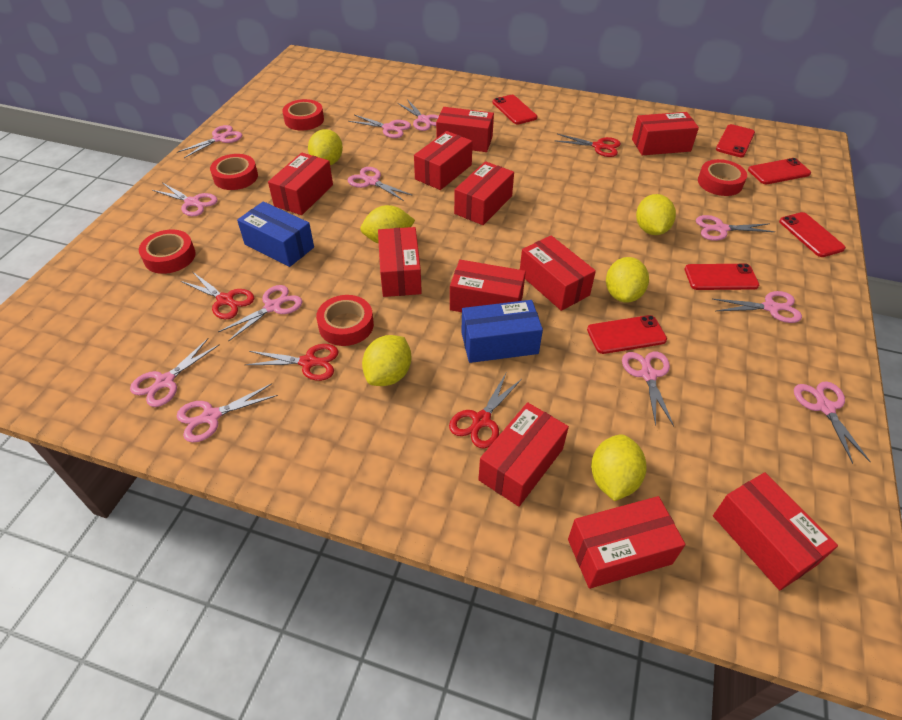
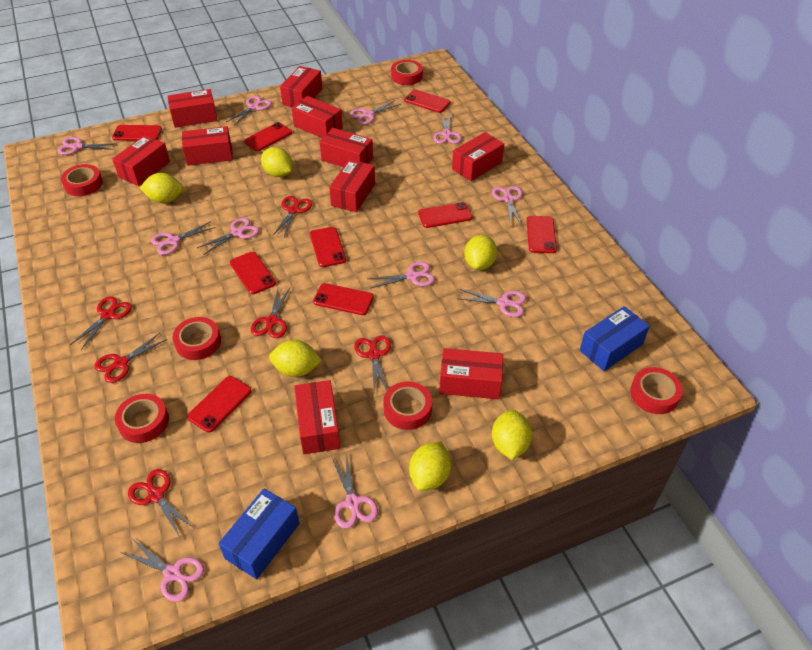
pink scissors: [130,338,220,407] [152,183,218,216] [177,383,278,443] [178,125,242,158] [218,285,303,342] [348,115,411,138] [348,167,413,201] [397,99,439,131] [622,351,674,426] [696,215,775,241] [713,291,802,323] [794,381,871,464] = 12 -> [58,137,117,155] [120,539,205,602] [151,221,216,255] [197,218,260,255] [226,96,272,126] [332,453,378,529] [350,100,401,125] [368,261,435,288] [433,112,462,144] [460,289,526,317] [492,186,523,226] = 11
red box: [268,153,333,215] [378,227,422,297] [414,131,473,190] [436,107,494,152] [450,260,526,312] [454,161,514,225] [478,402,569,507] [520,235,596,311] [568,496,686,589] [632,112,699,155] [713,472,838,590] = 11 -> [112,135,170,186] [168,89,217,128] [182,126,233,166] [280,66,322,107] [291,96,343,138] [294,380,340,454] [320,128,373,167] [329,159,375,212] [439,348,503,399] [452,132,504,181] = 10
red phone: [492,95,537,124] [587,315,667,354] [685,264,759,290] [716,124,755,157] [748,158,811,184] [779,212,846,257] = 6 -> [112,125,162,141] [187,376,252,433] [230,252,276,294] [244,122,292,151] [310,227,346,267] [313,283,374,315] [404,89,450,113] [418,202,472,228] [527,216,557,253] = 9
red scissors: [181,272,254,319] [245,344,339,381] [449,373,522,449] [554,134,621,157] = 4 -> [70,296,132,350] [94,333,168,383] [128,469,194,537] [251,287,291,338] [273,196,312,238] [354,336,391,392] = 6
red tape: [139,230,196,274] [210,154,258,190] [282,99,324,130] [316,295,374,346] [698,159,747,196] = 5 -> [61,164,103,196] [115,394,169,443] [173,317,221,360] [383,381,432,430] [391,60,423,85] [630,367,683,414] = 6

